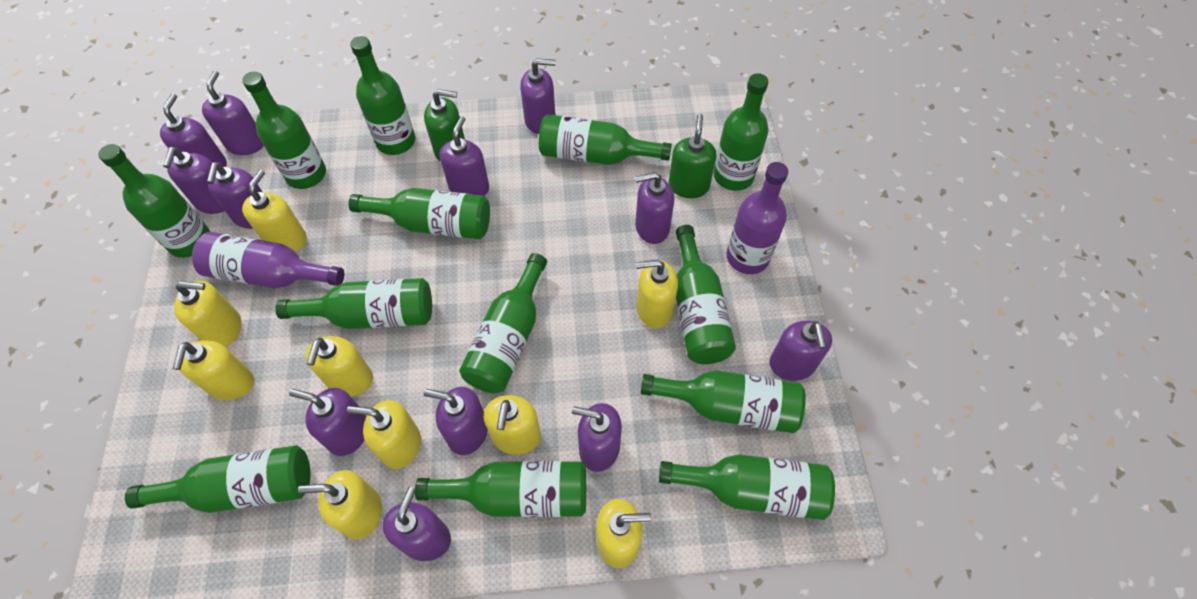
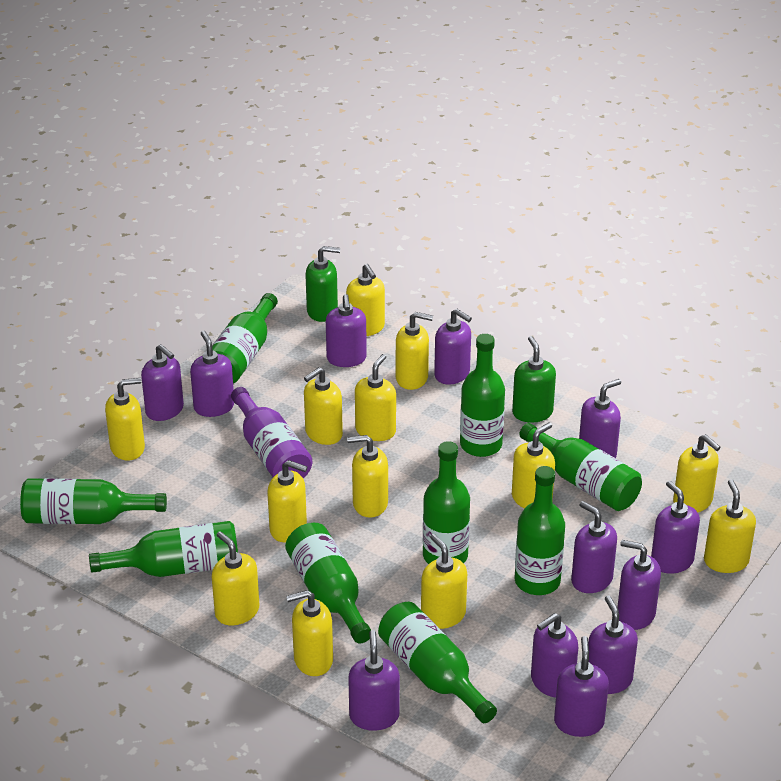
green bottle: [98,144,210,258] [125,445,310,513] [242,72,326,189] [275,278,432,329] [348,188,490,239] [350,36,415,155] [415,461,586,517] [459,253,547,393] [539,114,672,165] [641,370,806,433] [659,454,835,520] [676,225,736,364] [714,73,769,191] = 13 -> [20,478,167,524] [89,521,238,577] [212,293,278,383] [285,523,371,644] [378,602,497,723] [423,441,470,564] [460,334,505,457] [515,466,565,595] [519,423,642,511] = 9
purple bottle: [192,232,344,288] [726,162,788,274] = 2 -> [231,387,312,478] = 1
yellow soap dispenser: [173,340,254,400] [174,281,242,347] [242,170,307,251] [298,470,382,540] [306,336,373,396] [347,400,421,469] [484,395,541,455] [596,499,651,568] [636,260,678,328] = 9 -> [105,378,145,461] [212,531,259,625] [267,460,307,542] [286,590,333,676] [304,367,343,445] [346,264,385,336] [347,435,388,518] [355,354,396,441] [396,312,433,390] [421,534,467,629] [512,422,555,508] [673,434,721,512] [704,479,756,573] = 13

